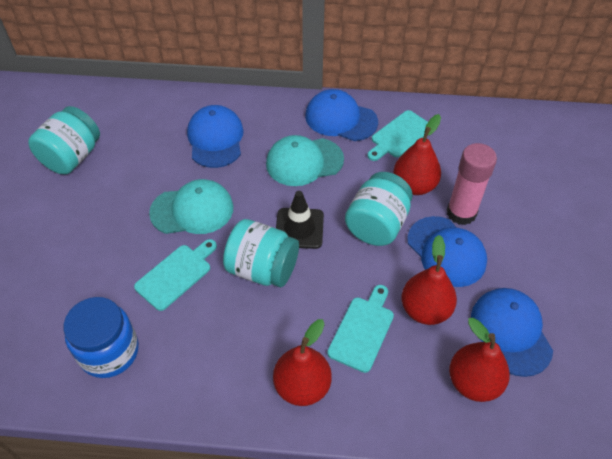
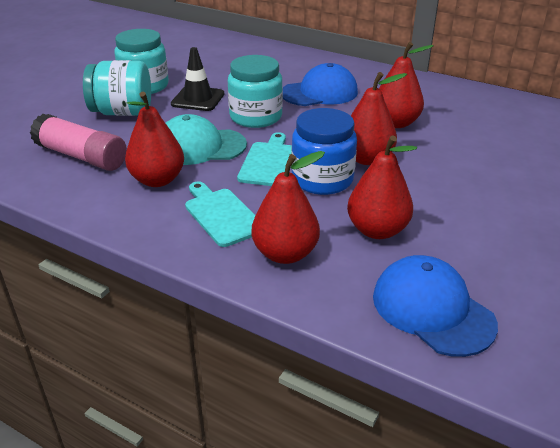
blue cap: [187,105,244,168] [305,89,378,141] [407,216,487,287] [471,288,553,377] = 4 -> [283,63,358,106] [373,255,498,357] = 2
red pear: [273,319,332,406] [393,114,441,195] [402,235,457,325] [449,318,510,402] = 4 -> [125,92,184,187] [252,151,325,264] [347,136,417,239] [351,72,407,165] [379,42,434,128] = 5
turquoise cap: [149,179,233,234] [266,135,344,186] = 2 -> [166,114,247,165] = 1
turquoise cutting board: [134,239,217,311] [327,285,394,373] [367,110,428,161] = 3 -> [185,181,256,247] [237,132,292,186] = 2

